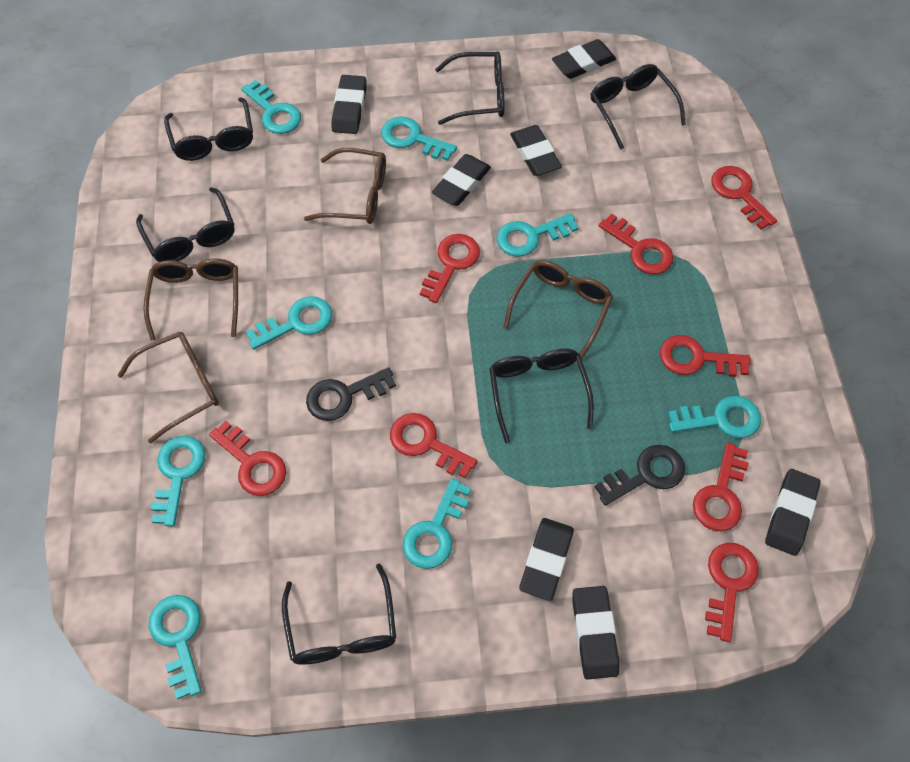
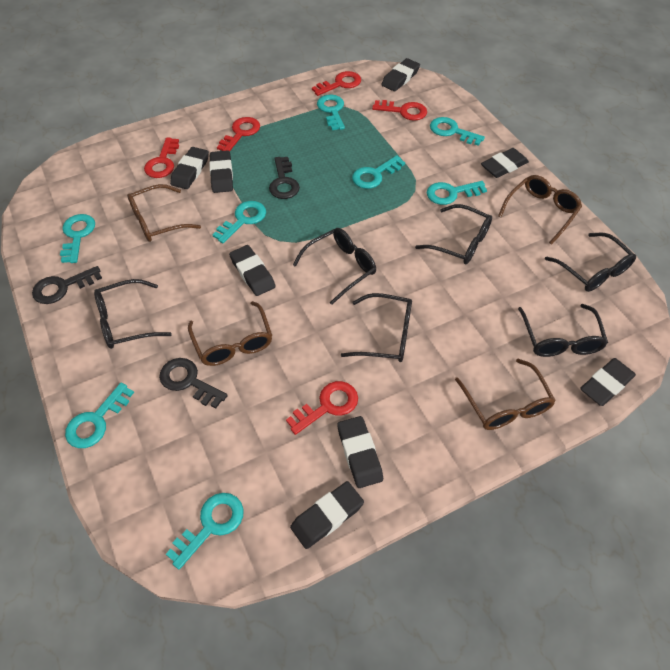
black eraser: [332,75,367,134] [432,154,491,206] [510,125,562,176] [519,518,574,601] [552,39,616,79] [573,586,619,680] [765,469,821,556] = 7 -> [170,147,209,189] [209,150,233,193] [229,245,276,296] [290,481,364,549] [337,416,383,488] [381,58,420,91] [481,148,529,178] [580,358,636,406] = 8
black key: [306,367,396,421] [595,445,685,506] = 2 -> [32,266,102,304] [159,358,228,408] [269,157,300,199] = 3
red key: [209,421,286,496] [390,413,478,478] [420,234,480,303] [598,214,673,274] [660,335,751,377] [693,443,749,531] [705,543,759,642] [711,166,777,229] = 8 -> [144,138,179,178] [217,117,260,151] [286,381,358,435] [312,71,361,96] [372,100,427,121] = 5

